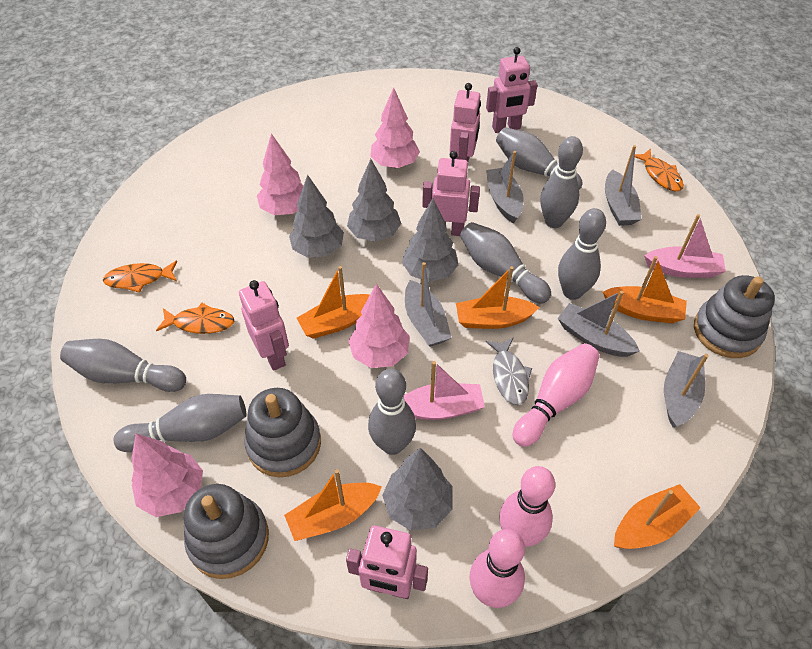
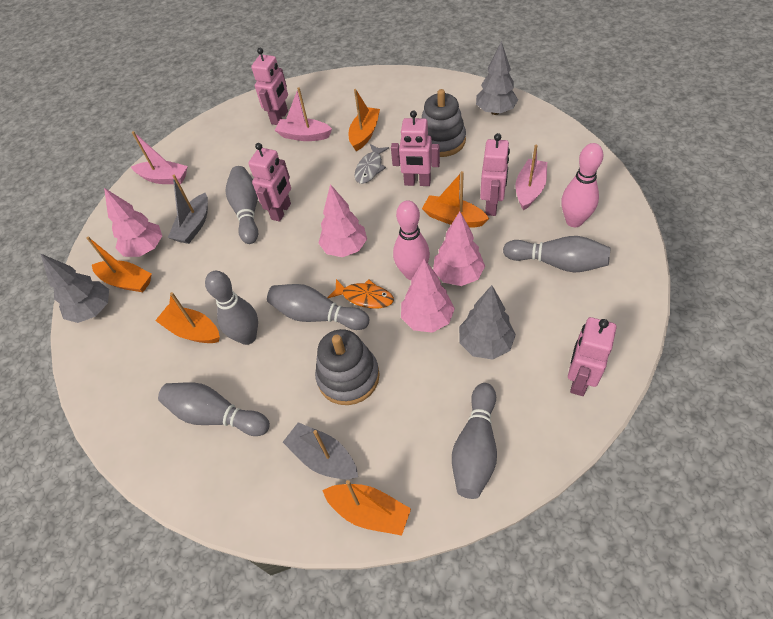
grey boat: [405,262,452,347] [486,151,524,224] [557,291,640,357] [605,145,642,226] [664,351,709,427] = 5 -> [168,175,208,244] [283,422,358,479] = 2
grey bowling pin: [60,339,186,392] [113,394,246,452] [368,369,416,455] [460,222,551,304] [496,127,583,190] [540,136,583,228] [558,208,606,300] = 7 -> [158,383,270,436] [205,271,258,345] [226,166,258,244] [267,284,369,330] [452,383,497,499] [503,236,611,273] = 6
grey stacking toy: [184,484,269,579] [245,388,321,477] [694,275,775,358] = 3 -> [315,329,380,405] [422,89,466,157] = 2
grey tree: [289,175,344,258] [347,159,401,242] [382,448,453,531] [402,198,458,282] = 4 -> [40,253,109,323] [459,285,516,359] [476,41,518,115] = 3
orange fish: [103,260,177,293] [156,303,234,334] [635,148,684,191] = 3 -> [327,279,394,309] = 1
pink boat: [403,361,485,420] [644,214,726,278] = 2 -> [131,131,188,184] [275,87,332,141] [516,144,547,210] = 3
pink bowling pin: [469,529,525,608] [499,466,555,547] [513,343,600,447] = 3 -> [393,200,430,280] [562,143,603,227] = 2

